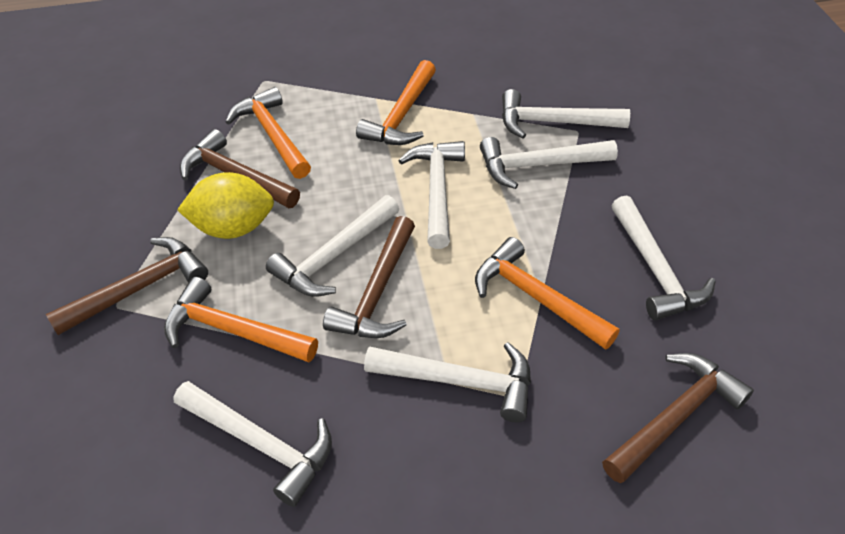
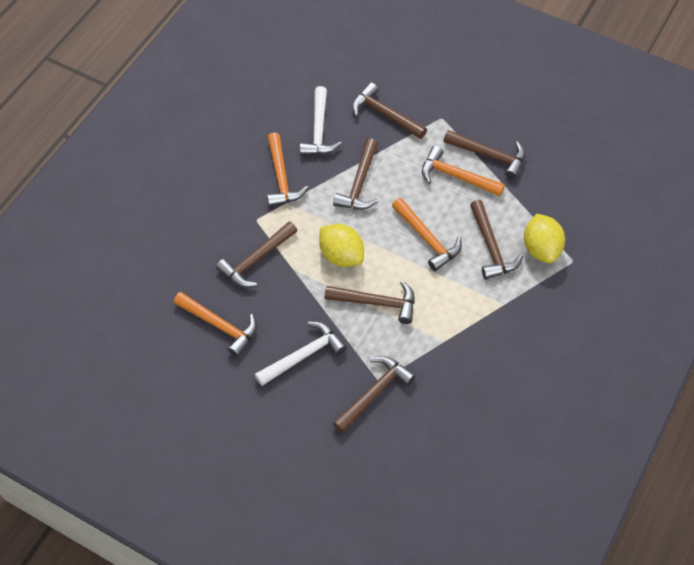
brown hammer: [46,237,208,335] [180,129,300,208] [323,216,415,338] [602,353,754,483] = 4 -> [216,221,297,287] [325,281,415,324] [333,138,378,210] [333,356,416,433] [352,82,427,139] [443,130,525,179] [470,200,523,279] = 7
white hammer: [174,381,332,507] [266,195,399,297] [364,342,531,423] [398,141,465,249] [480,137,618,189] [502,89,630,138] [611,195,716,320] = 7 -> [255,322,347,386] [300,86,342,155] = 2
yellow lemon: [177,172,274,239] = 1 -> [319,224,364,267] [524,214,565,263] = 2

